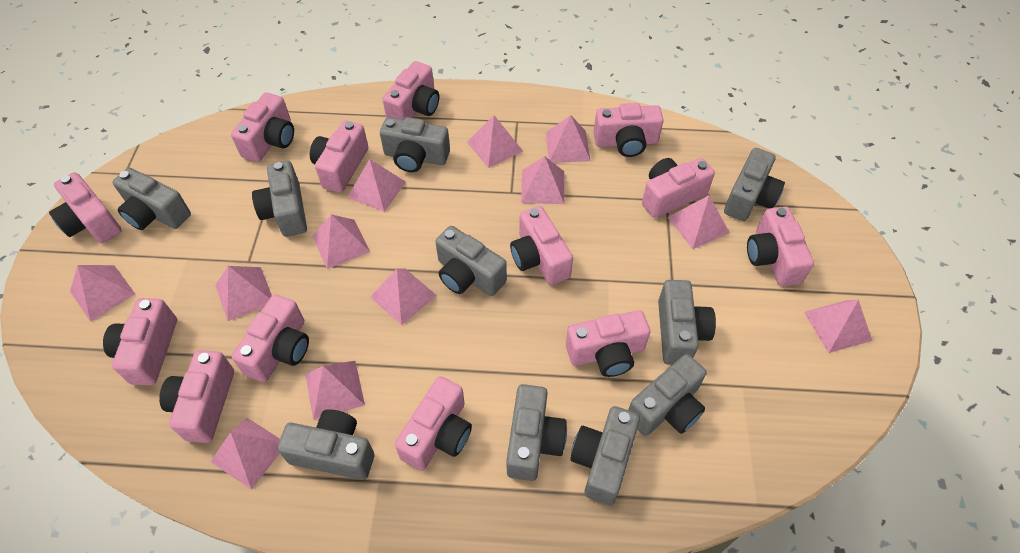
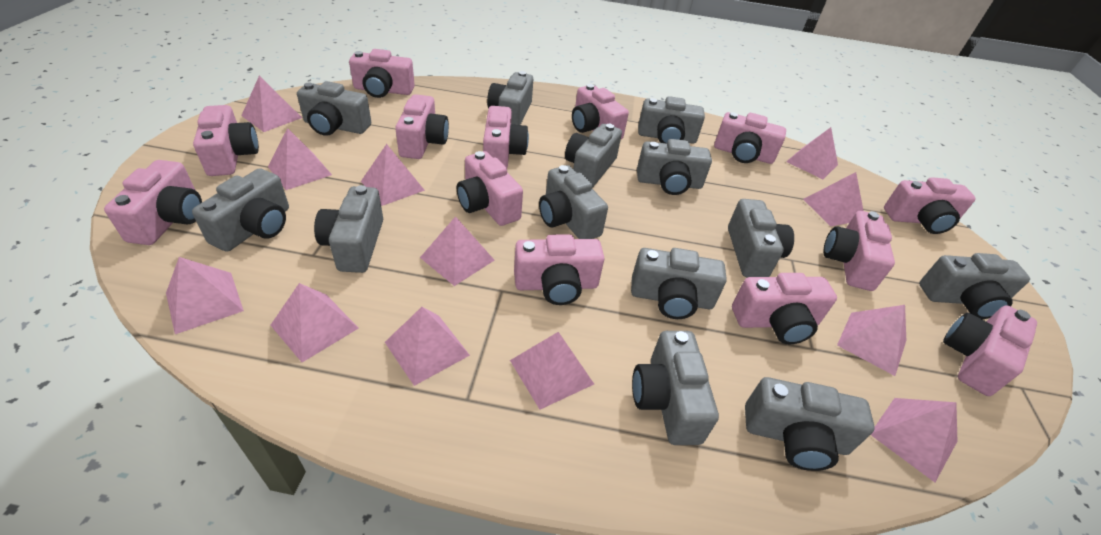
grey camera: [112,168,191,230] [252,161,307,237] [277,409,374,480] [380,117,450,172] [435,226,507,296] [507,384,567,481] [570,406,640,505] [628,354,707,436] [658,280,716,365] [724,148,785,221] = 10 -> [192,168,289,252] [297,81,371,136] [314,185,383,273] [487,71,533,125] [539,165,608,239] [565,124,622,188] [631,248,727,319] [632,331,719,445] [637,139,712,195] [638,96,705,144] [728,199,794,277] [745,377,875,471] [919,253,1030,319] = 13

